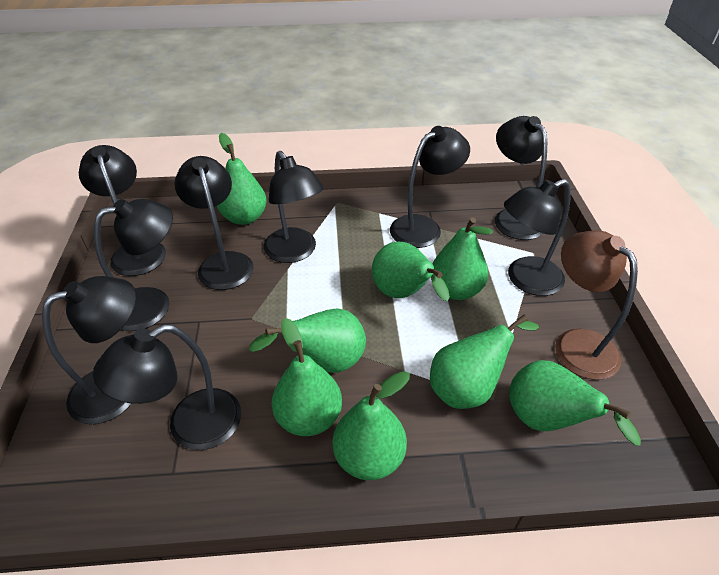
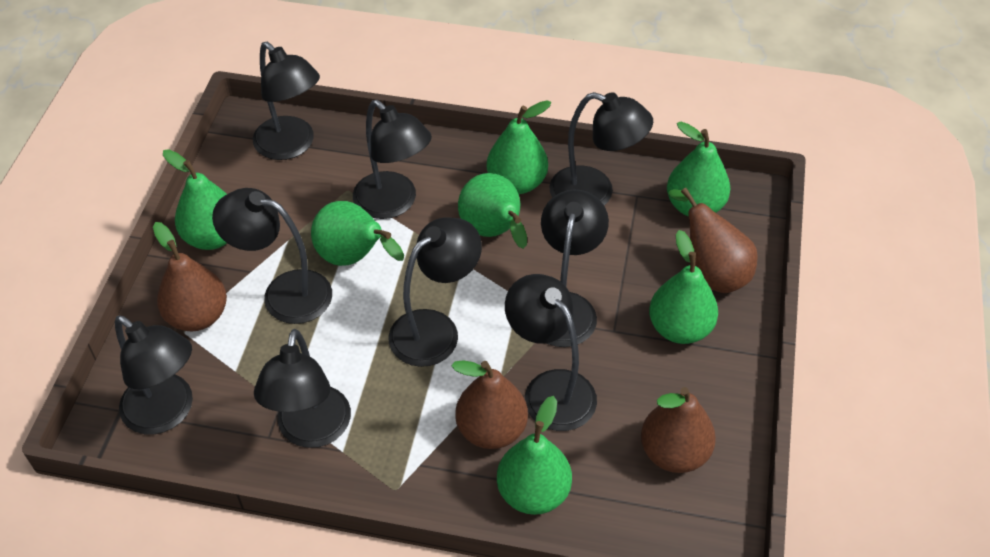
brown lamp: [555,230,638,380] = 1 -> none = 0
brown pear: none = 0 -> [153,222,227,331] [451,360,528,449] [641,387,716,473] [668,188,758,293] = 4
green pear: [217,133,267,225] [248,308,366,373] [272,318,342,436] [332,371,410,480] [372,242,450,301] [430,315,539,409] [432,217,493,300] [509,360,641,446] = 8 -> [163,149,227,250] [311,201,404,266] [458,173,527,249] [487,100,552,194] [497,396,572,515] [649,230,718,344] [667,122,731,217] = 7

